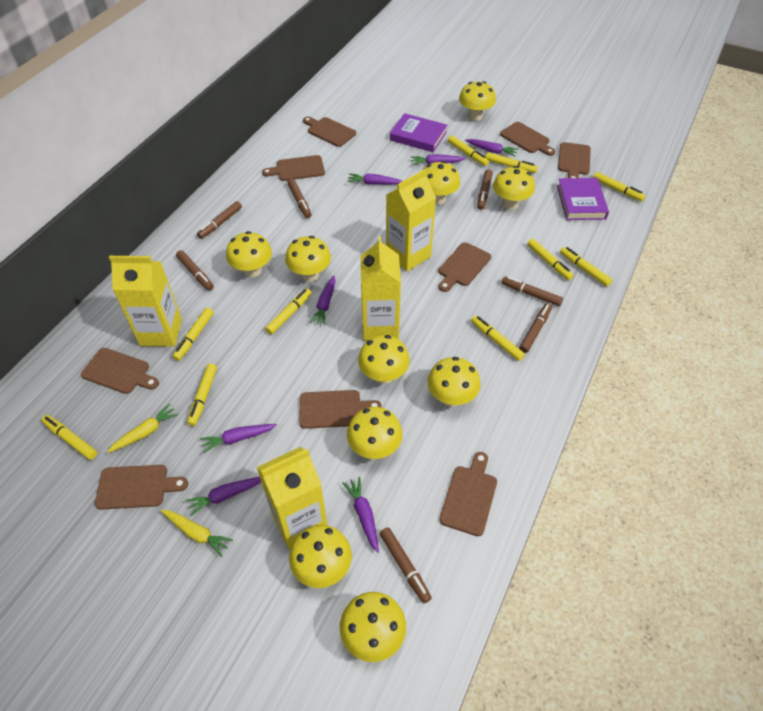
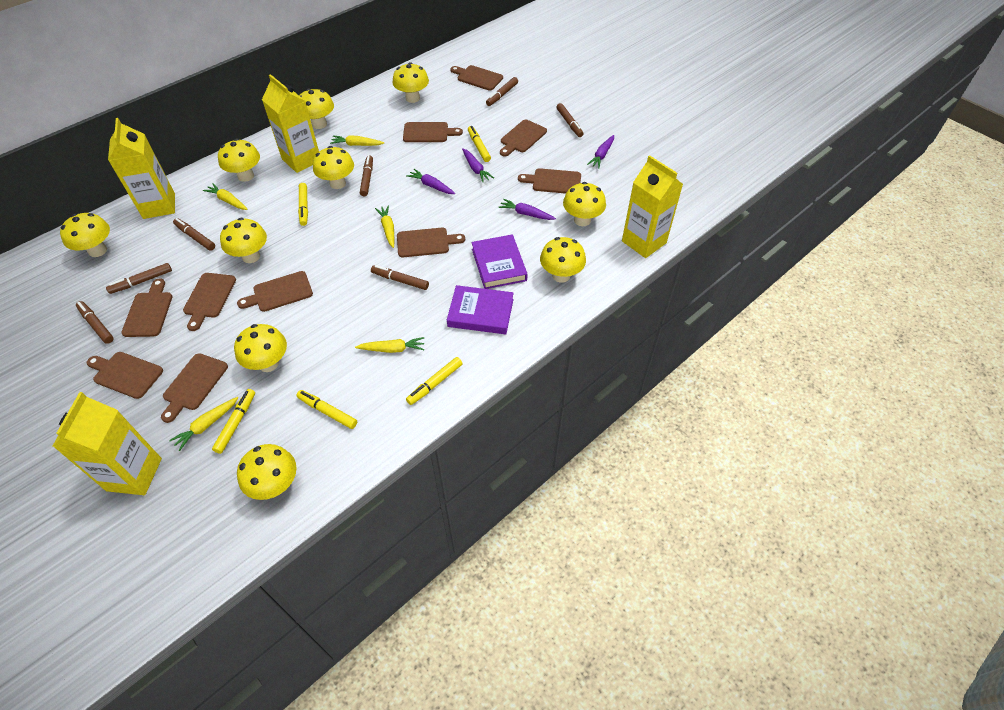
brown cutting board: [81,348,159,394] [95,465,188,510] [262,155,325,181] [299,390,382,429] [303,117,356,147] [438,242,491,292] [439,452,497,536] [500,122,555,156] [558,142,591,178] = 9 -> [87,352,163,399] [121,278,172,337] [161,353,228,423] [183,273,236,331] [237,271,313,312] [397,228,465,257] [403,122,463,142] [450,65,503,91] [500,119,547,157] [518,168,581,194] = 10
purple carrot: [185,477,261,516] [200,424,277,453] [310,275,335,325] [343,477,379,553] [347,173,402,185] [411,154,466,165] [465,139,518,157] = 7 -> [406,169,455,194] [462,148,494,182] [499,199,556,220] [587,135,614,168] = 4
yellow carrot: [107,403,179,453] [161,510,233,557] = 2 -> [169,397,238,451] [203,183,248,210] [330,135,384,146] [355,337,424,353] [375,205,394,248] = 5
yellow marker: [42,415,97,460] [173,308,214,361] [187,364,217,426] [265,288,312,334] [448,135,489,166] [471,315,525,361] [485,152,538,173] [527,239,574,280] [560,247,612,286] [593,172,646,201] = 10 -> [212,389,255,454] [296,390,357,429] [298,183,308,226] [406,357,463,405] [468,126,491,162] = 5

